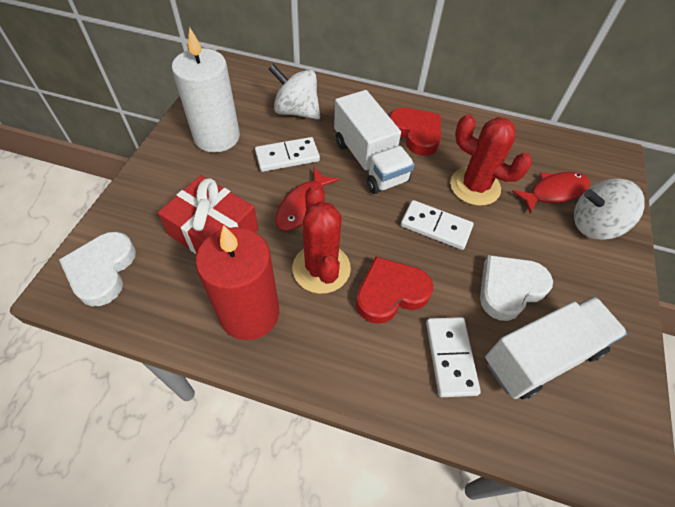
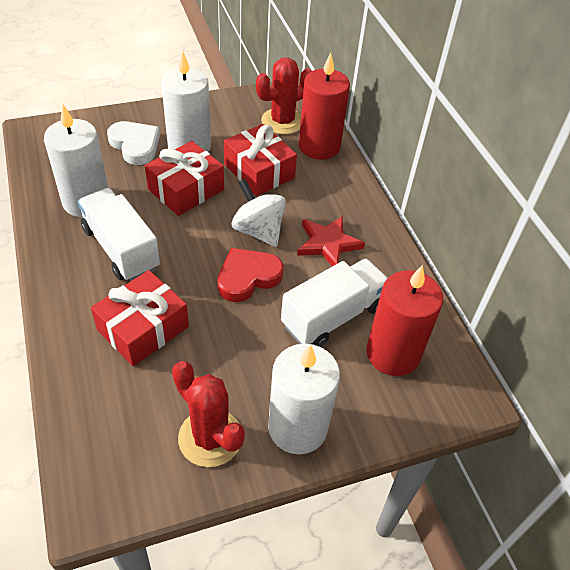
red candle: [196,225,279,340] = 1 -> [299,53,350,160] [366,265,443,376] = 2
red fish: [275,168,339,231] [512,172,590,213] = 2 -> none = 0
red gift: [158,175,259,254] = 1 -> [91,270,189,366] [145,141,224,216] [224,124,297,196] = 3
red heart: [356,257,433,324] [389,108,441,156] = 2 -> [217,248,283,302] = 1
red star: none = 0 -> [297,216,365,266] = 1
white candle: [172,27,240,153] = 1 -> [44,105,108,217] [161,51,211,152] [268,344,340,454] = 3
white domino: [255,137,320,172] [401,200,474,250] [426,317,481,397] = 3 -> none = 0
white heart: [59,232,136,307] [480,255,553,321] = 2 -> [107,121,160,165] = 1
white spinning top: [269,64,320,120] [574,179,645,240] = 2 -> [231,179,286,247] = 1

